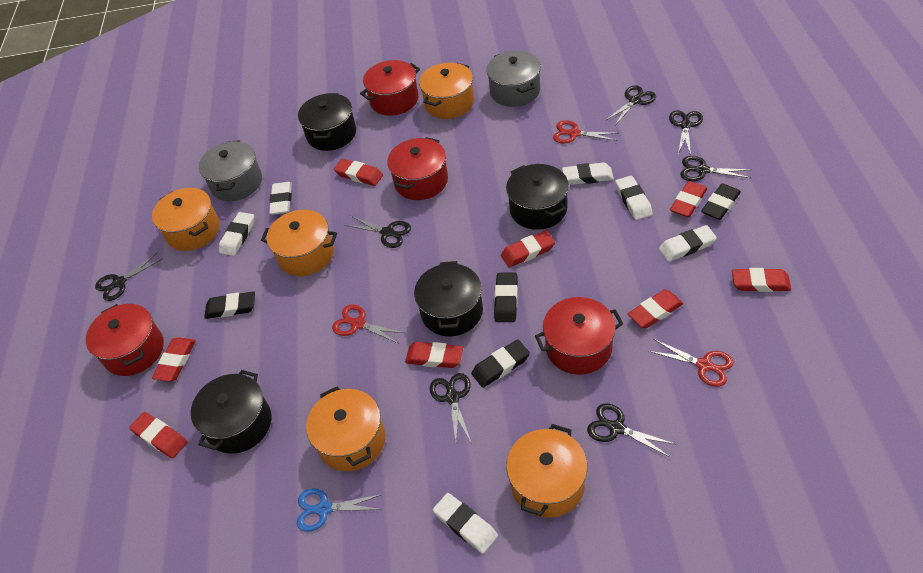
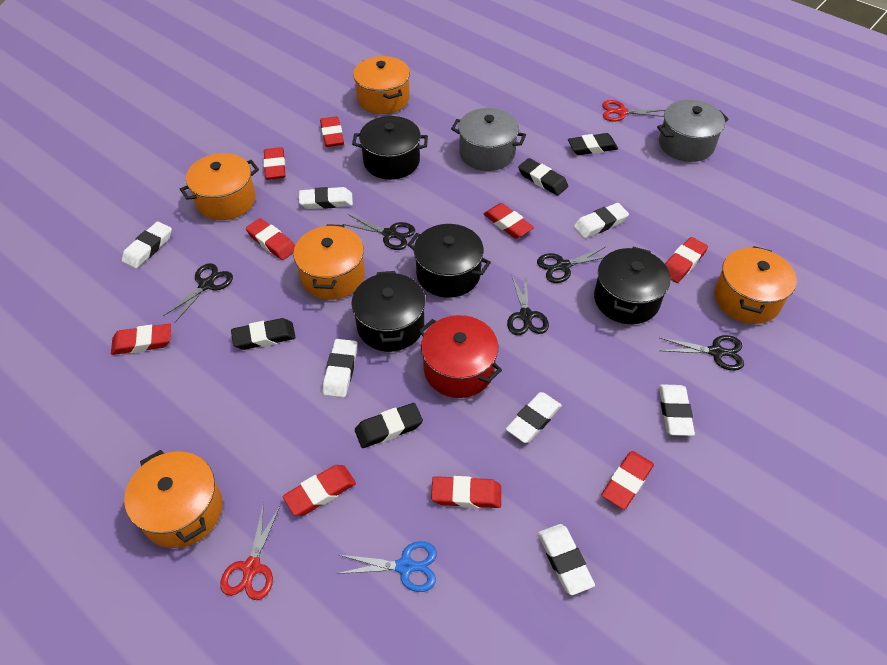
black scissors: [95,253,162,301] [344,216,411,248] [430,373,472,444] [587,403,675,457] [605,85,656,125] [669,110,703,155] [680,156,752,181] = 7 -> [163,263,233,323] [342,214,415,250] [507,274,549,335] [537,247,605,283] [659,335,744,371] = 5
red eraser: [129,412,187,458] [152,337,196,382] [334,159,383,186] [405,342,463,368] [501,230,555,267] [628,289,683,328] [670,181,707,217] [732,268,791,292] = 8 -> [111,324,171,355] [246,218,295,260] [263,147,286,180] [283,465,356,516] [320,116,344,147] [431,476,501,508] [484,203,534,239] [602,451,654,510] [665,237,708,283] = 9
red pot: [86,304,164,376] [360,60,420,116] [387,137,448,200] [535,297,623,375] = 4 -> [419,315,502,398] = 1
red scissors: [332,305,404,344] [553,120,618,143] [648,339,734,387] = 3 -> [220,503,280,600] [602,100,665,122] = 2
white eraser: [219,212,254,256] [269,182,292,215] [433,493,498,554] [562,162,614,185] [615,176,653,220] [659,225,717,262] = 6 -> [122,221,172,269] [299,187,353,209] [323,339,357,398] [506,392,562,443] [538,524,595,595] [574,203,629,238] [659,384,695,436] = 7

